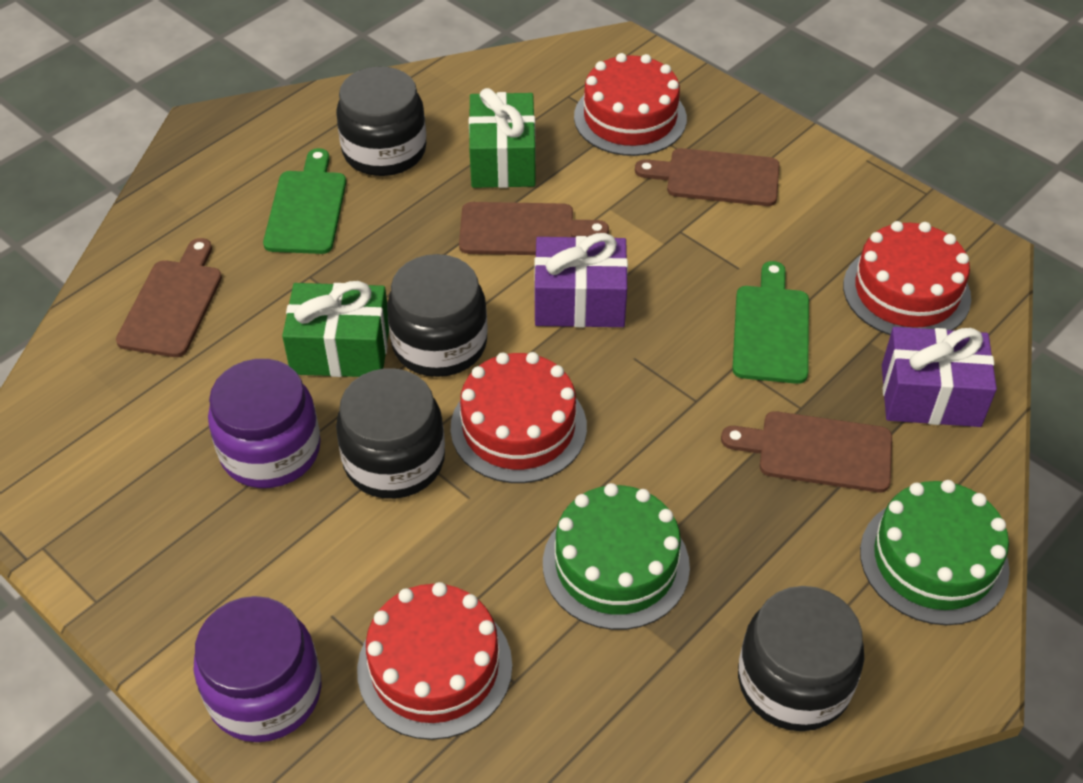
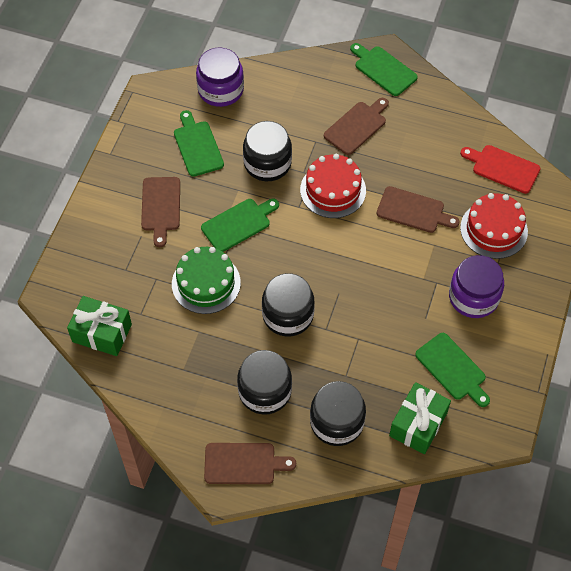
green cake: [543,483,690,630] [860,480,1010,625] = 2 -> [172,247,241,314] = 1
green cutting board: [263,148,346,254] [732,261,809,384] = 2 -> [174,110,224,177] [201,199,279,252] [350,43,418,96] [415,333,490,407] = 4
purple gift: [534,233,628,327] [882,327,997,427] = 2 -> none = 0
red cake: [357,582,512,740] [450,352,587,483] [574,53,687,156] [843,221,971,335] = 4 -> [300,154,366,218] [460,193,528,259] = 2
red cutting board: none = 0 -> [460,145,541,194] = 1

